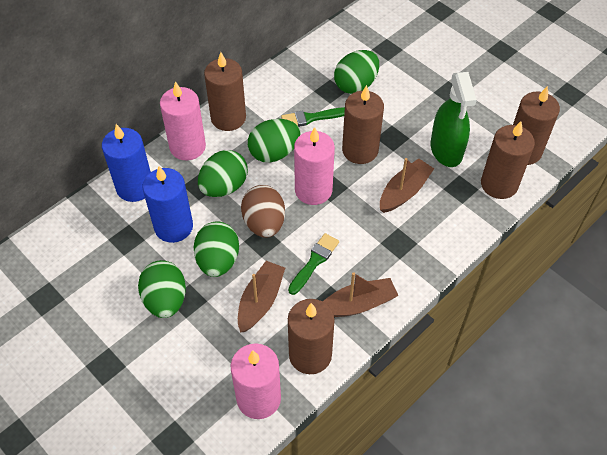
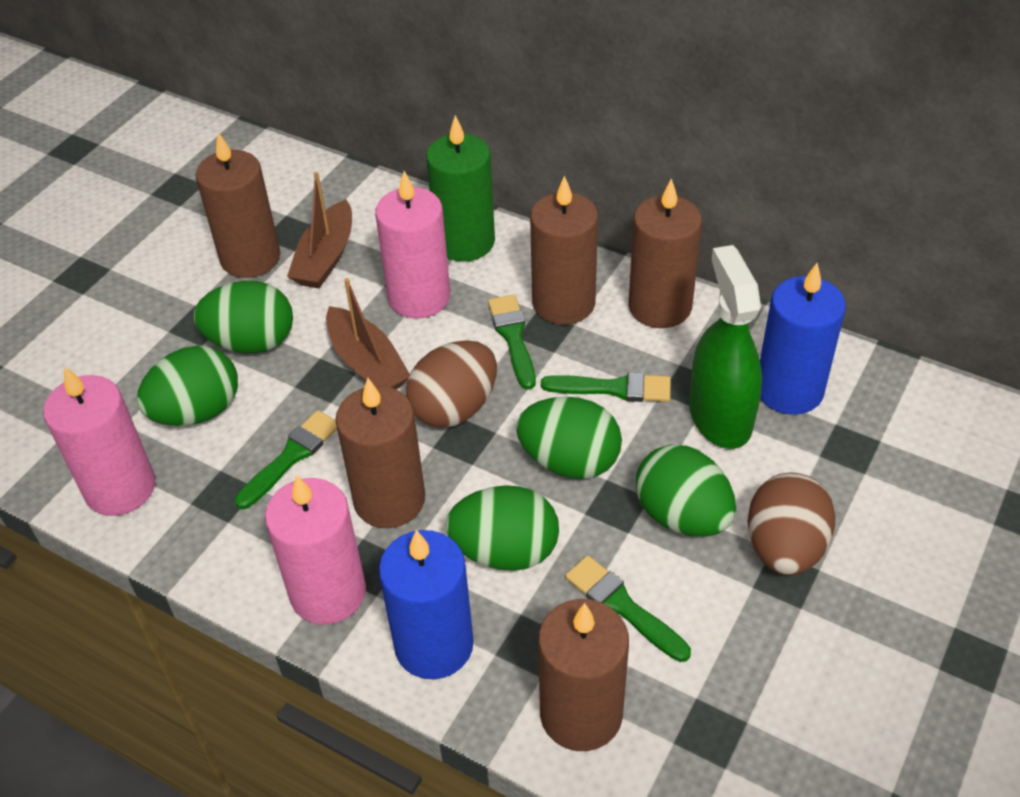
brown boat: [238,261,285,332] [323,272,399,317] [380,158,434,213] = 3 -> [287,172,352,288] [326,278,410,389] = 2
brown egg: [241,185,285,238] = 1 -> [406,340,497,428] [748,473,835,576] = 2
green brush: [281,107,345,127] [288,233,339,295] = 2 -> [235,410,337,509] [488,295,536,390] [541,372,671,402] [565,555,691,662] = 4
green candle: none = 0 -> [426,115,495,262] = 1

